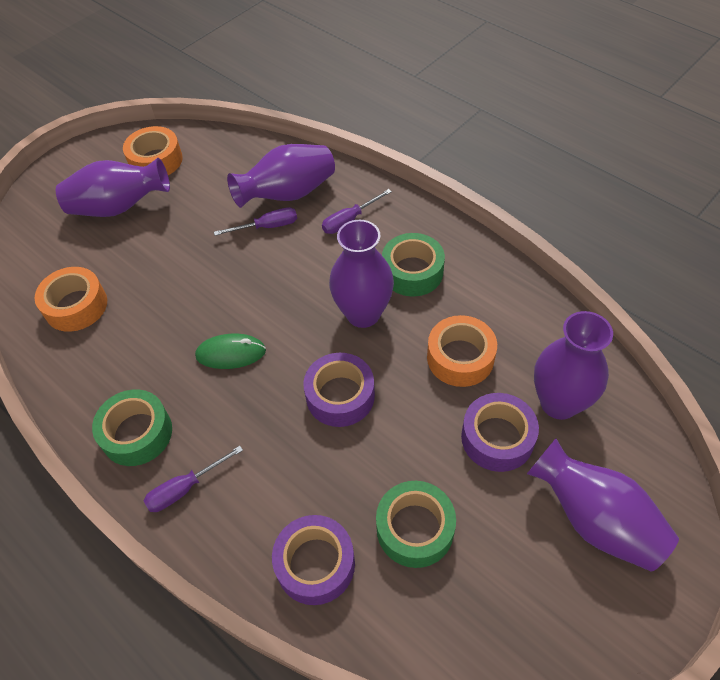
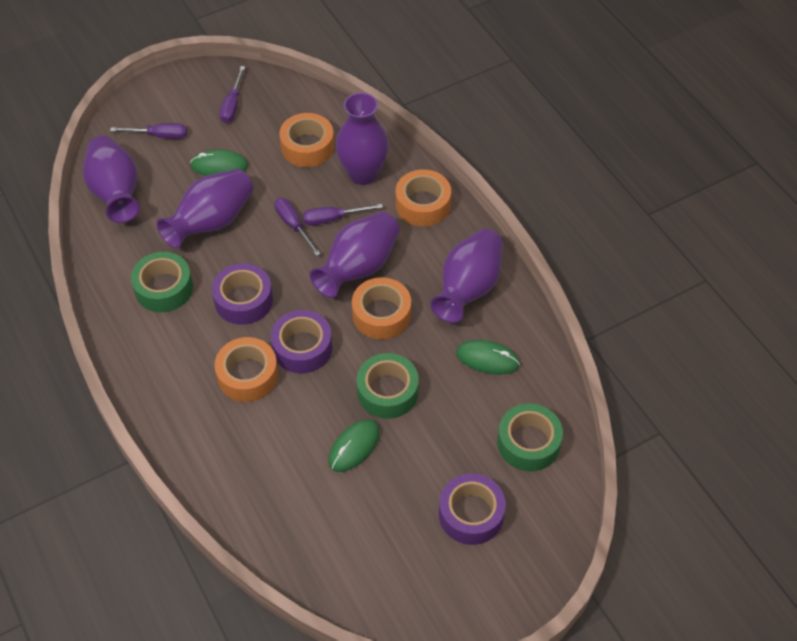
green mouse: [195,333,266,369] = 1 -> [190,149,248,176] [328,420,380,472] [456,340,520,375] = 3
orange tape: [35,267,107,332] [123,126,183,175] [427,315,497,387] = 3 -> [215,337,278,402] [279,113,334,167] [352,277,411,339] [396,169,451,226] = 4
purple screwdriver: [144,446,243,512] [214,207,297,236] [322,189,392,234] = 3 -> [110,123,187,139] [219,66,245,123] [275,198,321,256] [303,204,383,225] = 4

